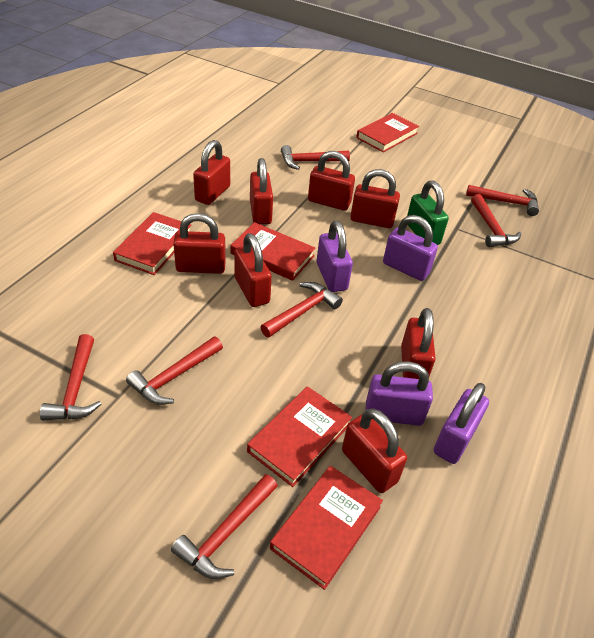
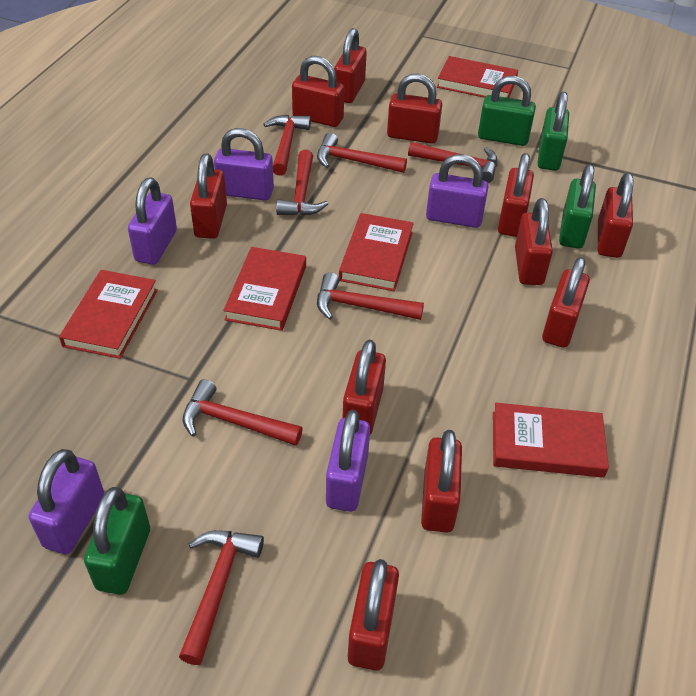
green padlock: [407,181,449,245] = 1 -> [84,487,150,595] [478,76,536,146] [538,92,569,171] [559,164,596,249] = 4
purple padlock: [317,221,353,292] [366,362,433,426] [383,215,438,281] [434,383,489,464] = 4 -> [29,449,104,554] [128,177,177,265] [214,128,274,201] [326,410,370,512] [426,154,489,228] = 5
red padlock: [173,213,226,274] [193,140,230,205] [234,233,272,307] [250,158,273,225] [308,151,355,211] [342,408,407,493] [350,169,400,228] [401,308,436,379] = 8 -> [190,153,227,239] [292,56,344,127] [334,28,367,103] [343,340,386,435] [348,559,399,671] [387,74,442,144] [421,430,462,533] [498,153,534,237] [515,198,553,285] [542,257,590,348] [598,173,633,258] = 11

